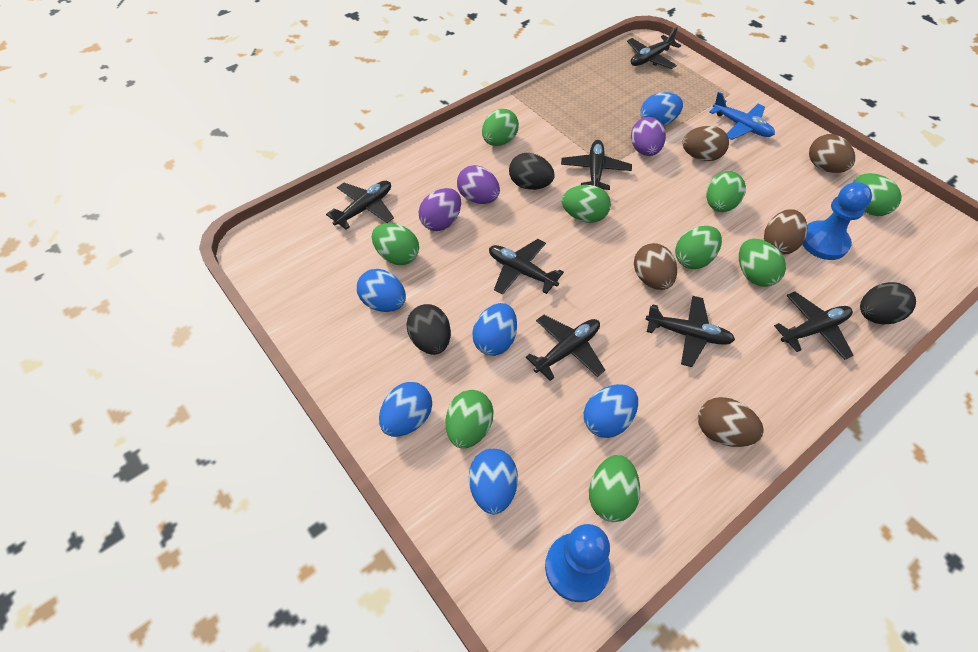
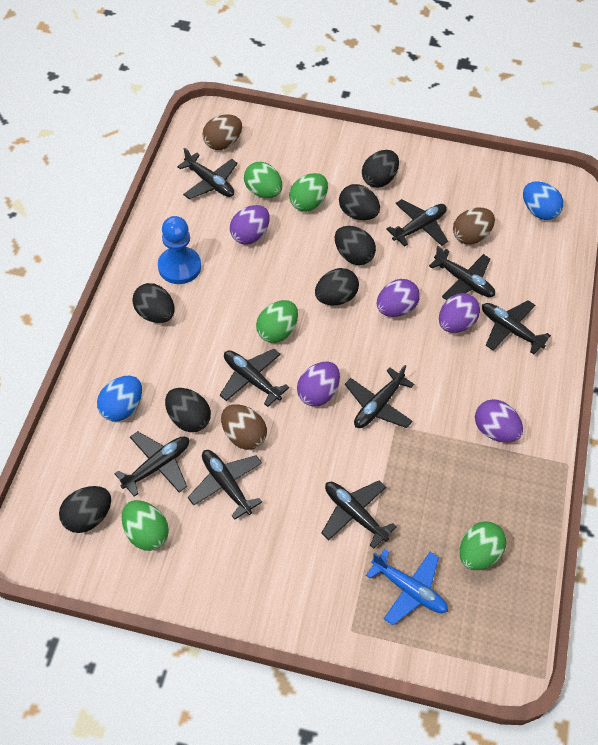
black egg: [406,304,451,355] [509,153,555,190] [860,282,916,324] = 3 -> [59,486,111,533] [132,283,175,323] [165,388,211,432] [315,268,359,305] [335,226,376,265] [339,184,380,220] [362,150,399,188] = 7
black plane: [326,181,394,230] [489,239,564,295] [526,315,605,381] [561,140,632,190] [627,27,681,69] [645,296,735,367] [774,291,854,360] = 7 -> [114,431,189,497] [177,148,238,199] [188,450,262,520] [220,349,289,407] [321,481,397,549] [345,365,414,428] [386,199,448,246] [429,246,495,300] [482,300,551,354] = 9
blue egg: [357,269,406,312] [379,382,432,437] [469,449,518,514] [472,303,517,356] [584,384,638,438] [641,92,683,126] = 6 -> [97,376,142,421] [523,181,564,220] = 2
blue pawn: [545,524,610,602] [802,182,872,260] = 2 -> [158,216,201,284] = 1
brown egg: [634,243,677,290] [682,126,729,161] [698,397,764,447] [764,209,807,255] [809,134,855,173] = 5 -> [202,114,242,150] [221,404,267,450] [453,207,495,245] = 3
green egg: [372,223,419,265] [446,390,494,448] [482,109,519,146] [562,185,611,223] [589,455,640,522] [675,226,722,269] [706,171,746,212] [739,239,786,287] [853,173,902,216] = 9 -> [122,500,169,551] [244,162,282,198] [256,300,298,343] [289,173,328,212] [460,521,506,570] = 5
purple egg: [419,188,461,231] [457,165,500,204] [631,117,666,156] = 3 -> [230,205,270,245] [297,362,340,406] [377,279,420,317] [439,293,480,333] [475,399,523,443] = 5

